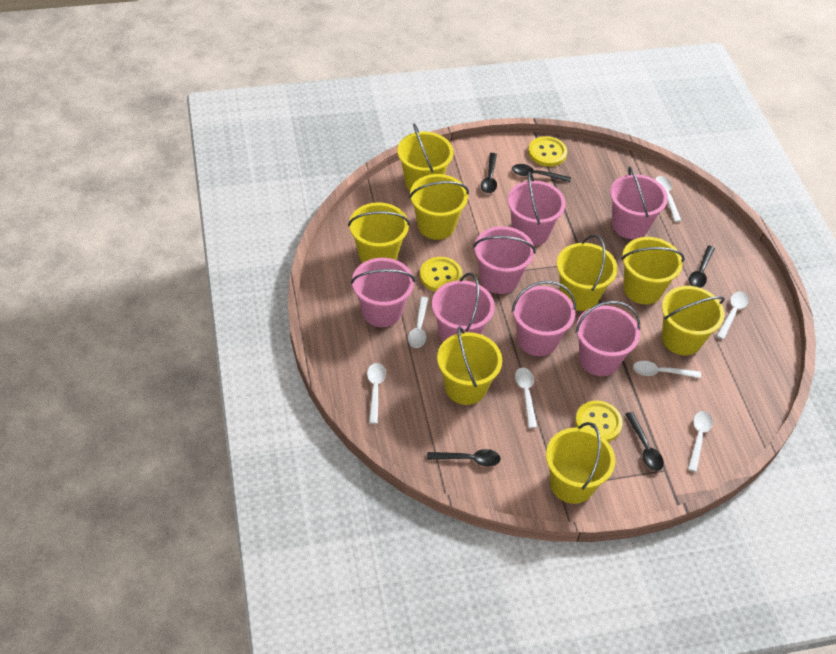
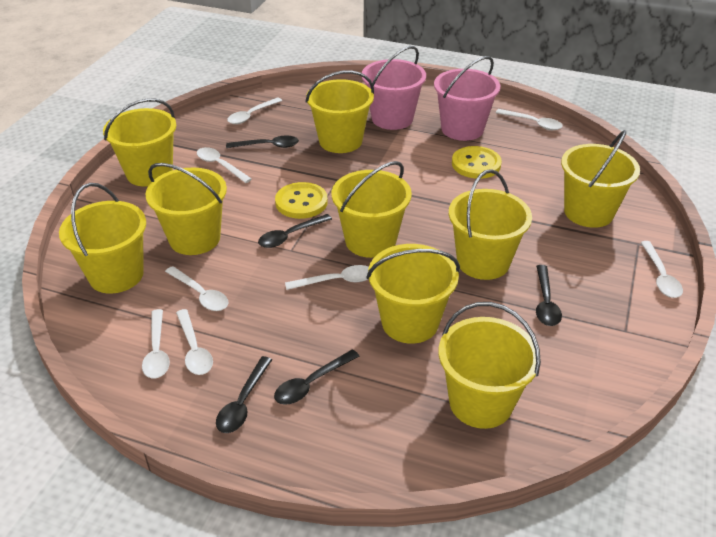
pink bucket: [351,258,415,327] [432,273,495,342] [473,226,536,294] [508,172,566,246] [511,281,576,356] [575,301,640,376] [610,166,668,239] = 7 -> [362,46,426,130] [434,56,500,141] = 2
white spoon: [367,363,386,424] [408,297,429,348] [515,367,537,428] [633,361,701,378] [655,176,681,222] [688,411,713,472] [717,291,749,340] = 7 -> [142,309,170,379] [165,266,228,311] [176,309,213,375] [197,147,252,183] [227,97,282,124] [285,265,369,290] [496,109,563,130] [640,241,683,298] = 8
yellow bucket: [348,202,410,263] [397,123,453,190] [409,174,469,240] [437,326,502,405] [546,422,615,504] [557,235,618,311] [621,237,685,304] [662,286,725,355] = 8 -> [59,183,146,294] [103,98,176,187] [145,163,227,255] [306,70,374,153] [331,161,412,258] [367,244,460,344] [439,302,541,429] [449,169,532,280] [561,130,640,228] = 9
yellow button: [420,257,463,292] [528,136,567,167] [575,401,623,442] = 3 -> [275,182,328,219] [452,146,502,179] = 2

